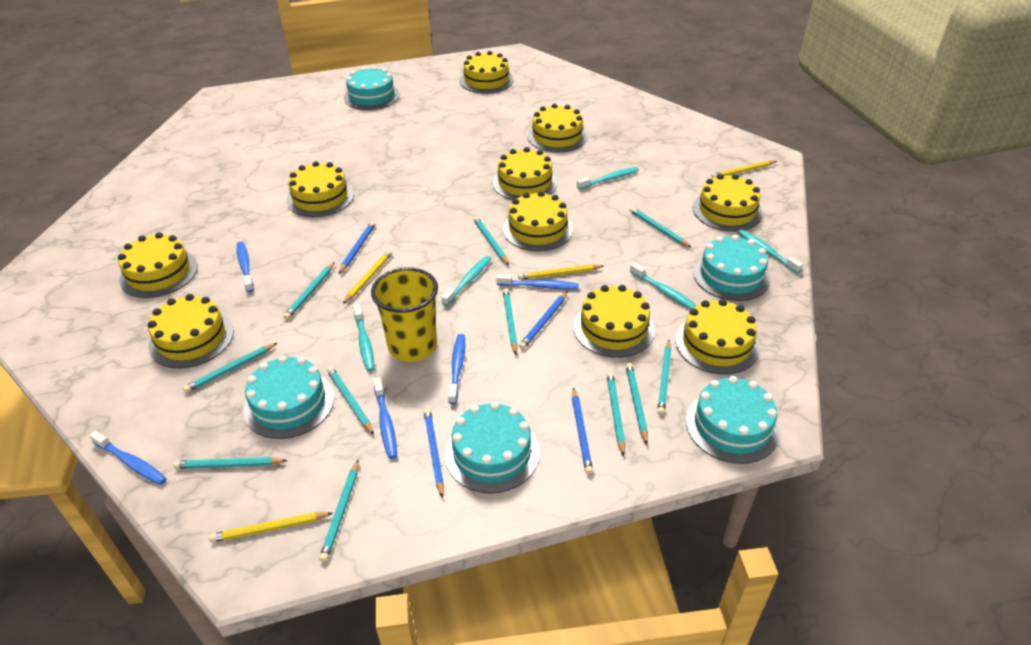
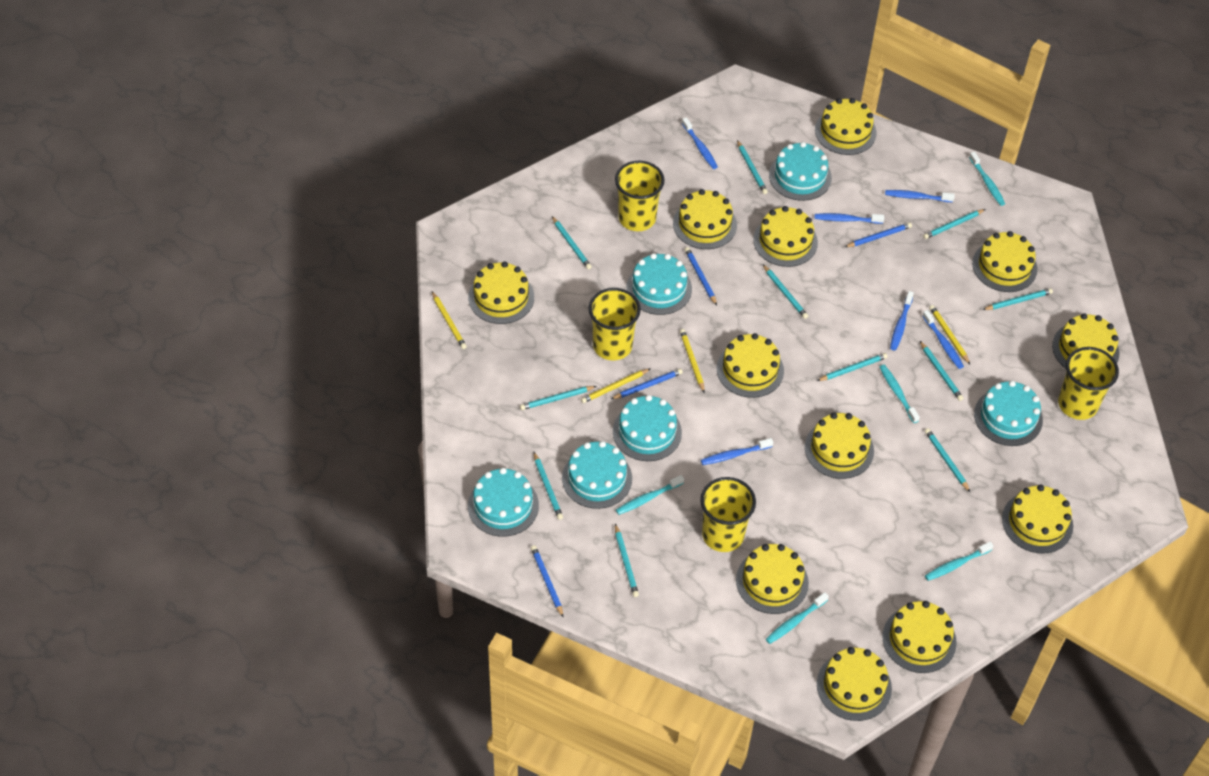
blue toothbrush: [89,430,167,485] [237,241,254,292] [373,377,397,459] [448,334,465,404] [496,274,579,289] = 5 -> [682,117,718,169] [701,438,773,465] [815,213,884,224] [885,190,955,202] [890,291,914,351] [922,310,964,369] = 6
turquoise cake: [243,355,334,439] [344,66,400,110] [445,402,539,493] [686,376,780,464] [693,235,770,301] = 5 -> [468,468,539,537] [562,441,632,509] [613,395,682,461] [627,253,692,315] [769,142,832,201] [974,380,1043,446] = 6
yellow cake: [118,232,198,298] [148,294,234,368] [287,161,354,217] [460,51,513,93] [492,147,557,200] [503,191,573,251] [527,104,587,153] [574,285,655,358] [675,299,760,374] [692,174,762,232] = 10 -> [468,261,534,324] [673,189,737,249] [717,333,784,398] [736,544,809,614] [753,206,818,267] [805,413,874,479] [815,98,877,155] [817,647,892,721] [882,601,957,673] [972,231,1037,292] [1002,485,1073,554] [1052,313,1120,368] = 12
yellow cup: [371,267,438,362] = 1 -> [588,288,641,361] [615,161,665,231] [700,477,756,552] [1058,347,1119,420] = 4

